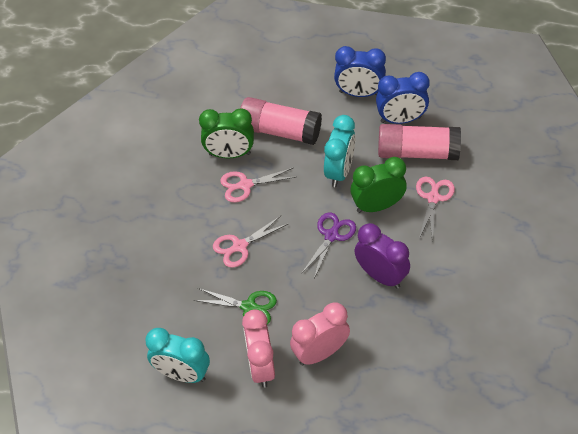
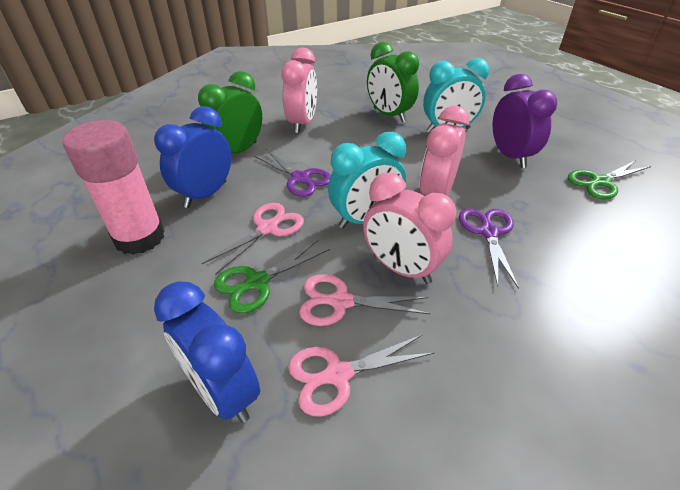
green scissors: [194,288,277,325] = 1 -> [214,239,330,314] [568,160,651,200] = 2
pink clock: [242,309,275,388] [290,302,350,365] = 2 -> [281,48,317,133] [363,172,456,284] [420,106,470,196] = 3
pink glue stick: [240,97,322,145] [378,124,461,160] = 2 -> [63,120,165,255] = 1
purple scissors: [302,212,356,278] = 1 -> [254,149,331,197] [459,208,519,289] = 2

